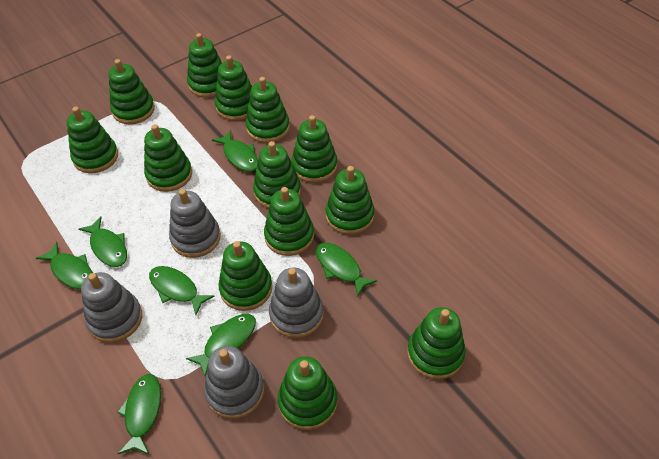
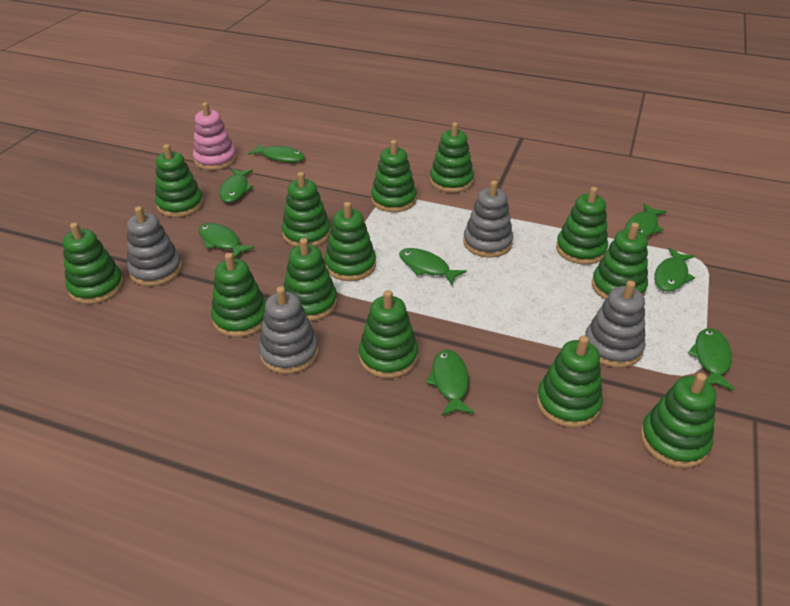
green fish: [36,242,93,289] [78,217,127,267] [117,374,161,455] [149,266,215,315] [186,314,256,377] [212,130,258,172] [316,243,377,297] = 7 -> [199,223,255,259] [219,169,253,203] [248,143,305,162] [399,248,467,285] [426,349,474,416] [625,204,667,237] [654,248,695,292] [688,328,735,391] = 8
pink stacking toy: none = 0 -> [193,102,237,170] = 1

